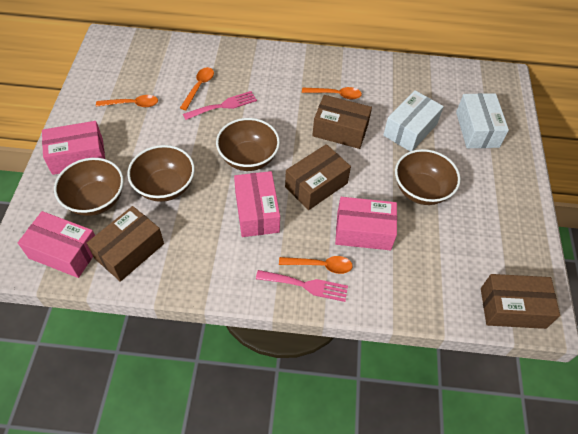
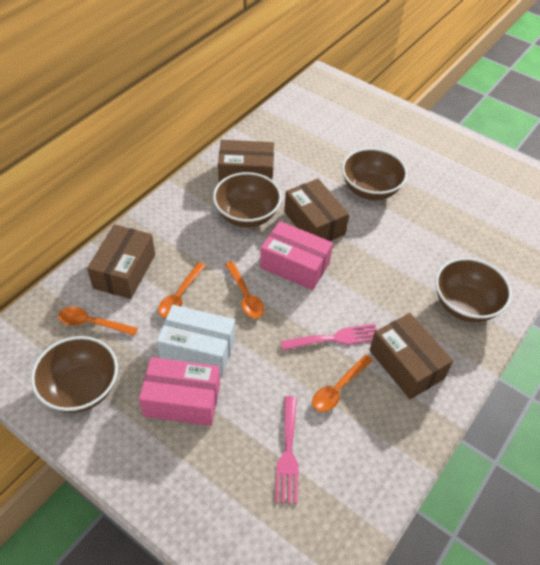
pink box: [18,211,95,278] [42,121,105,175] [234,171,280,237] [335,197,397,250] = 4 -> [139,357,220,426] [260,221,333,290] = 2
white box: [383,90,444,151] [456,93,509,148] = 2 -> [157,305,235,375] = 1

